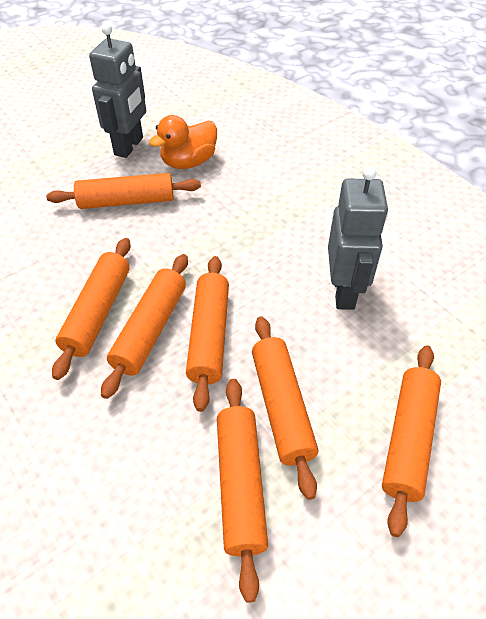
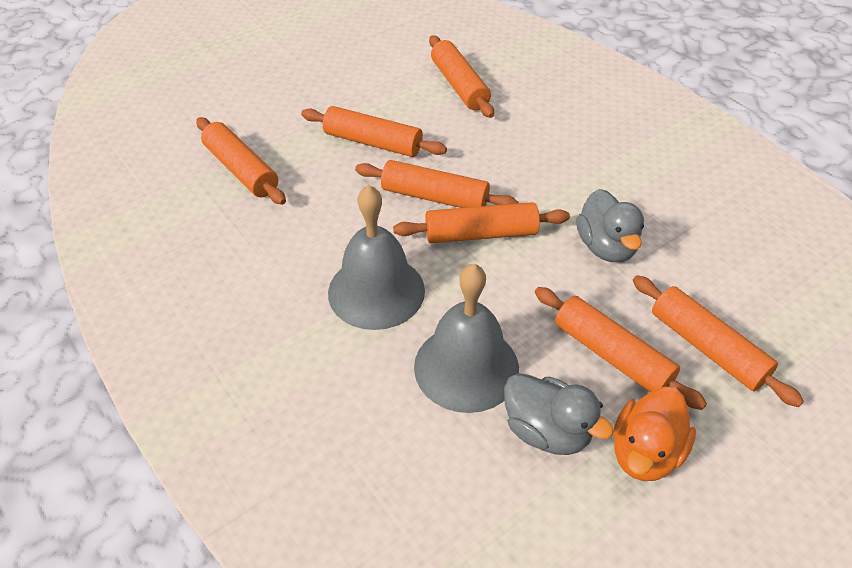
grey bell: none = 0 -> [328,185,425,330] [414,264,519,413] = 2
grey duck: none = 0 -> [504,373,614,455] [576,189,644,262] = 2
grey robot: [89,23,146,158] [328,166,388,310] = 2 -> none = 0

